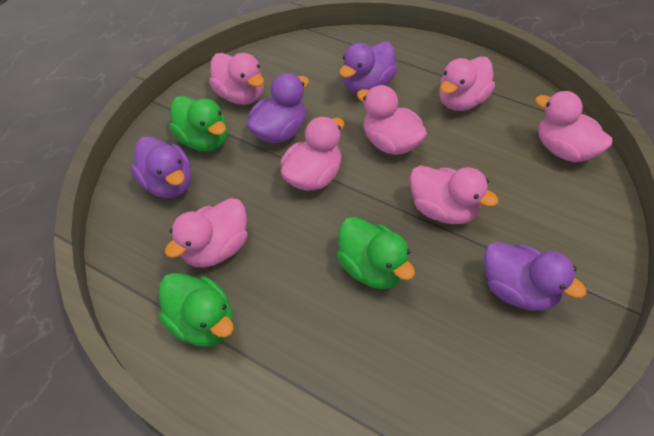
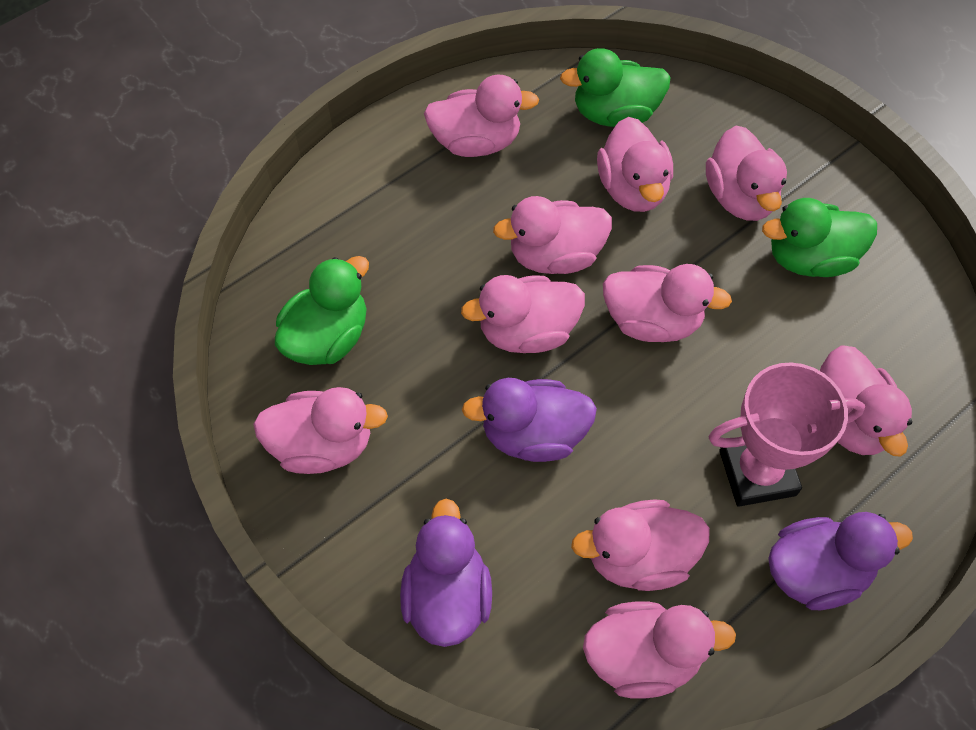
pink duck: [165,198,247,268] [209,53,264,105] [280,116,344,191] [357,85,427,155] [410,166,499,224] [439,57,495,111] [535,91,612,162] = 7 -> [253,387,388,474] [424,75,539,157] [461,275,585,353] [493,196,612,274] [571,499,710,591] [583,601,736,699] [597,117,673,212] [603,264,732,342] [706,125,787,221] [820,345,912,457] = 10
pink trophy: none = 0 -> [709,362,865,507] = 1
purple duck: [131,136,191,198] [247,73,309,143] [339,42,397,94] [484,242,586,311] = 4 -> [400,499,492,647] [462,378,597,462] [769,512,913,610] = 3

